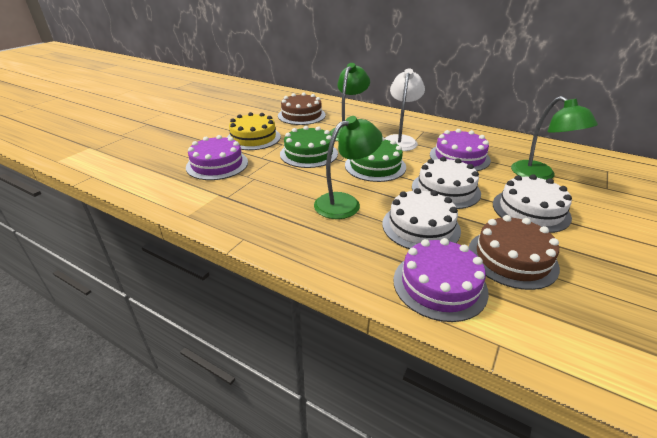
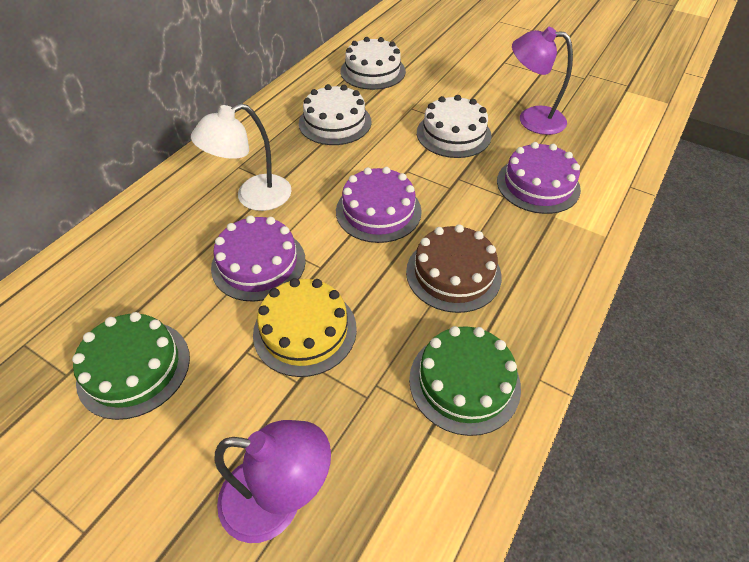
brown cake: [278,92,326,125] [469,215,560,290] = 2 -> [406,224,502,313] = 1
green lamp: [314,116,383,219] [330,63,370,141] [511,96,598,180] = 3 -> none = 0
purple lamp: none = 0 -> [215,420,331,543] [512,27,573,135] = 2

